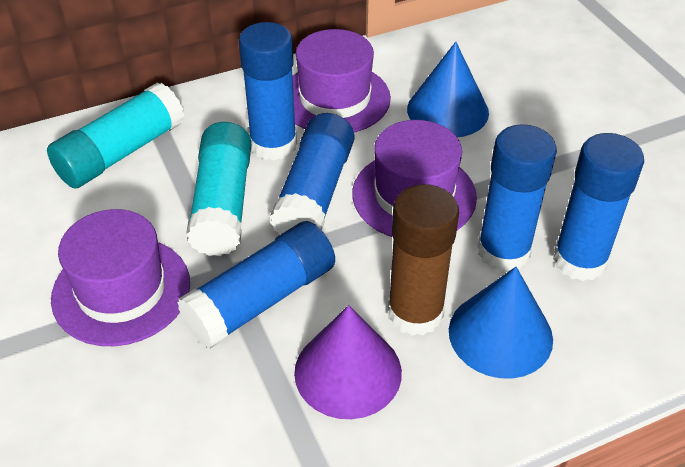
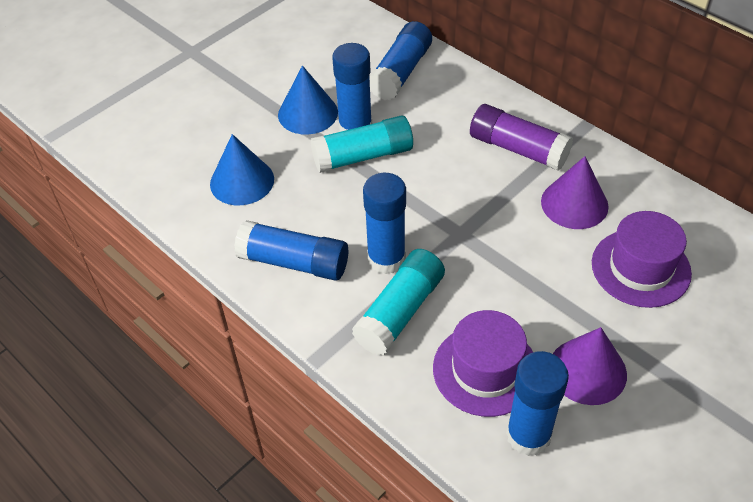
brown glue stick: [388,184,459,336] = 1 -> none = 0
purple cone: [294,305,402,419] = 1 -> [541,156,609,229] [553,327,627,405] = 2
purple glue stick: none = 0 -> [470,104,573,171] = 1
purple hat: [51,209,190,346] [292,29,391,133] [352,120,477,237] = 3 -> [433,310,533,417] [592,211,692,308] = 2

